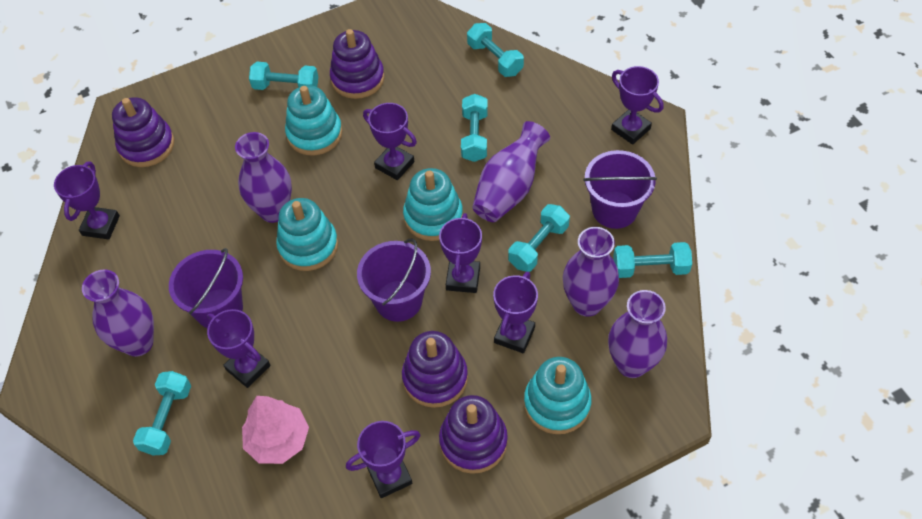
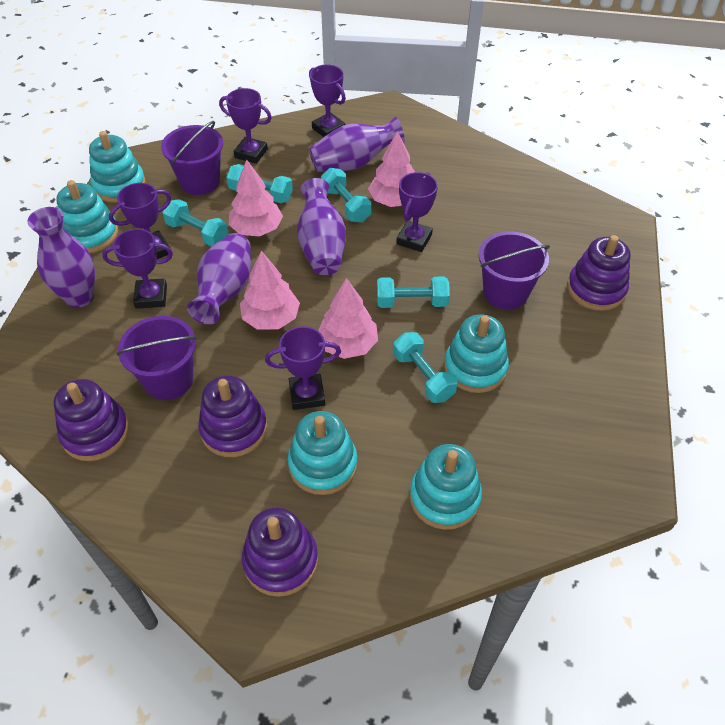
pink tree: [242,396,309,464] = 1 -> [229,160,283,236] [240,251,300,330] [318,278,378,359] [368,131,415,207] = 4
purple trophy: [54,162,120,240] [207,309,271,388] [346,421,420,498] [363,103,417,180] [439,213,482,293] [493,272,538,353] [611,66,664,145] = 7 -> [102,229,173,309] [109,183,171,259] [219,88,272,164] [265,326,341,410] [309,64,346,137] [396,172,438,252] = 6
purple vase: [82,270,154,357] [235,132,292,223] [472,121,550,222] [563,227,619,317] [608,290,667,378] = 5 -> [27,207,95,308] [187,233,251,324] [297,178,346,275] [309,117,405,172] = 4
turquoise dumbbell: [133,371,191,455] [249,62,318,90] [461,94,488,162] [467,23,524,77] [508,204,570,272] [613,242,692,278] = 6 -> [162,199,228,247] [226,164,293,203] [321,168,371,222] [377,277,450,308] [393,332,457,403] = 5
turquoise stacking toy: [276,198,338,271] [285,85,342,155] [403,168,463,241] [524,357,591,434] = 4 -> [57,180,118,253] [89,131,146,203] [288,411,357,495] [410,444,482,530] [444,314,509,393] = 5

